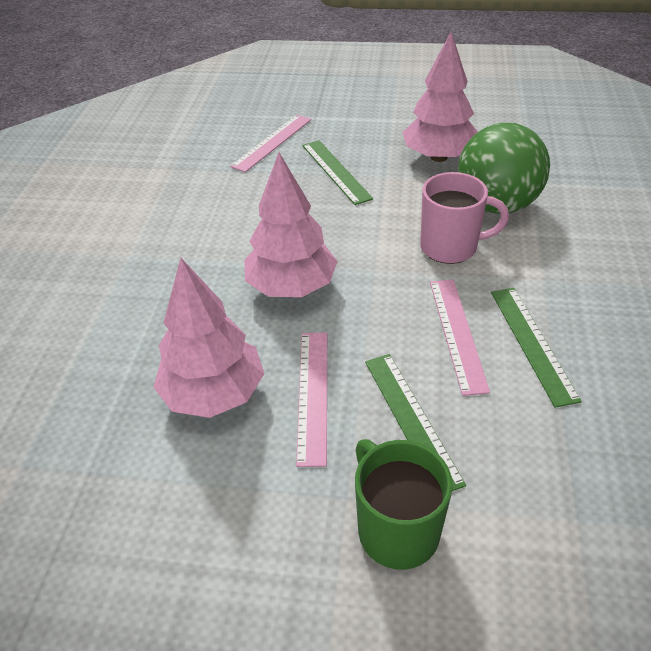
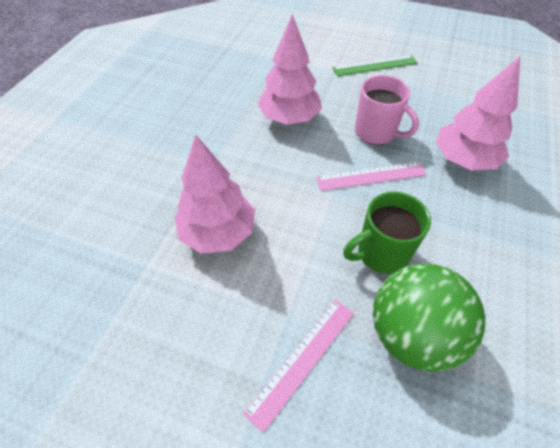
green ruler: [302,140,373,205] [365,354,466,491] [491,288,582,408] = 3 -> [333,55,418,76] = 1
pink ruler: [230,115,311,172] [296,332,327,467] [430,279,490,396] = 3 -> [243,300,354,433] [316,162,427,191] = 2

